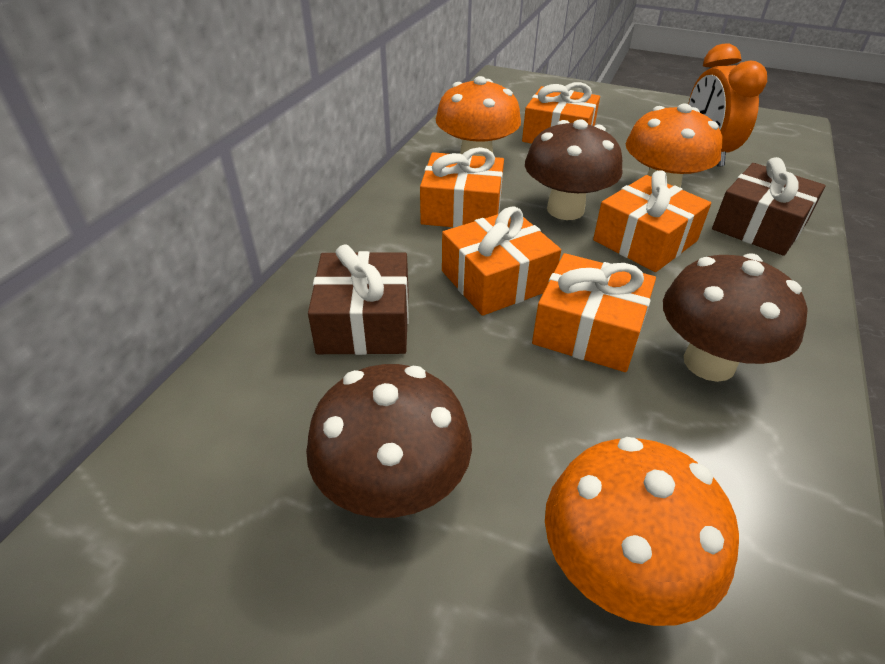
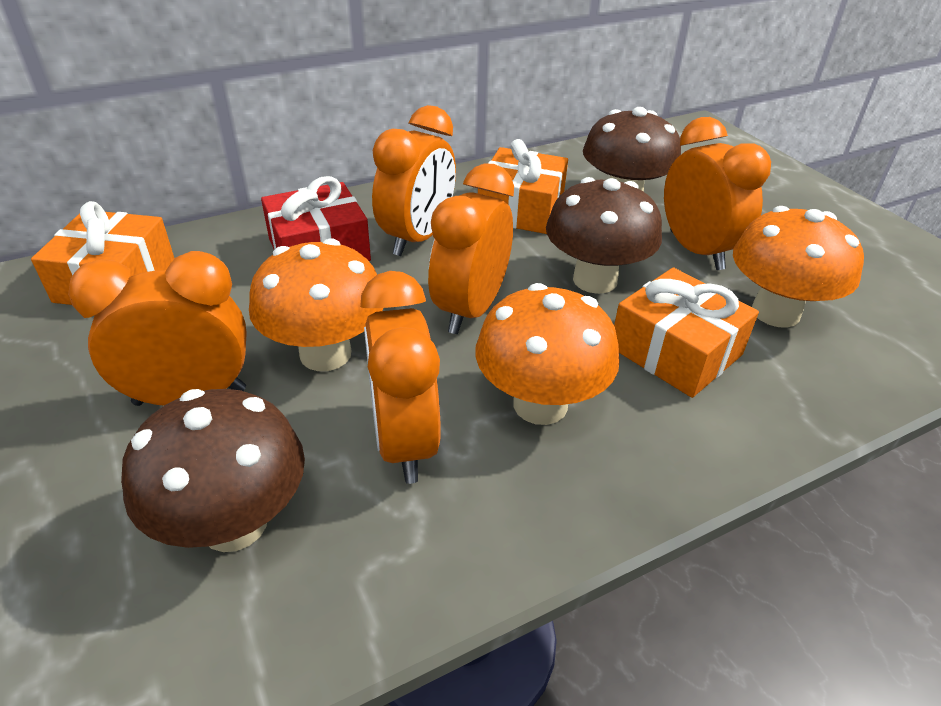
brown gift: [308,244,409,355] [712,157,826,256] = 2 -> none = 0
orange clock: [688,43,767,167] = 1 -> [68,251,247,406] [360,271,441,484] [372,105,456,256] [428,163,514,334] [664,117,771,270] = 5
orange gift: [420,147,504,228] [442,206,561,316] [522,82,600,144] [532,253,656,372] [593,170,711,272] = 5 -> [31,201,175,305] [478,139,568,234] [614,267,759,398] = 3
red gift: none = 0 -> [261,176,371,261] = 1

